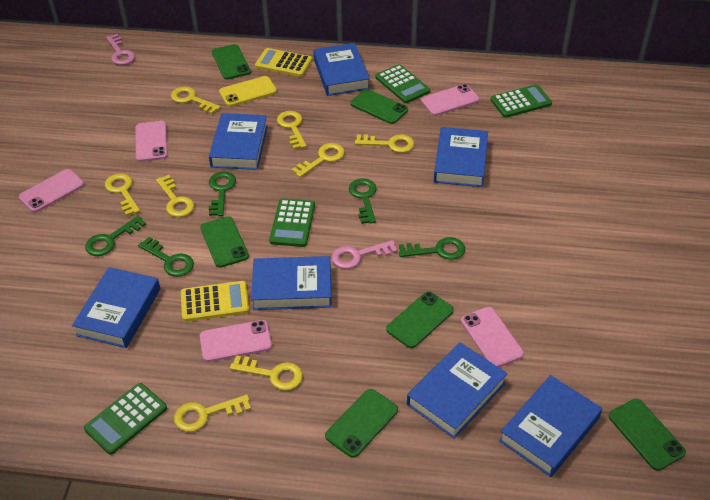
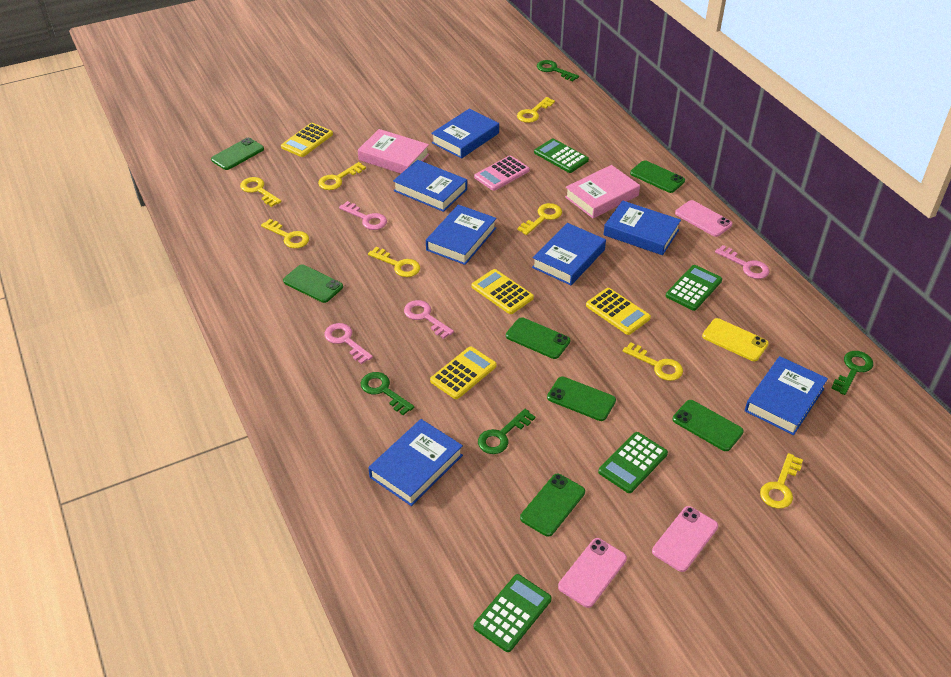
green key: [85,216,146,256] [138,237,194,277] [209,172,236,216] [349,178,377,224] [399,237,465,260] = 5 -> [361,372,414,415] [478,409,535,454] [537,60,579,82] [831,351,873,395] = 4
green phone: [200,216,249,268] [212,44,251,80] [325,389,398,458] [350,89,408,124] [386,291,454,348] [609,399,686,471] = 6 -> [211,138,264,170] [283,264,343,303] [506,317,570,359] [520,474,585,537] [547,376,616,421] [630,160,685,193] [673,400,744,451] = 7
pink book: none = 0 -> [358,129,429,174] [565,165,640,218] = 2
pink calculator: none = 0 -> [474,155,530,191] = 1
pink key: [106,34,135,65] [331,240,397,269] = 2 -> [324,323,373,364] [339,201,387,230] [404,300,454,339] [715,245,769,279] = 4
pink phone: [19,169,84,213] [136,121,168,162] [200,320,272,362] [421,84,479,116] [461,307,524,367] = 5 -> [558,538,627,608] [652,506,718,572] [675,200,732,237] = 3
yellow calculator: [181,281,249,322] [255,48,312,77] = 2 -> [281,123,333,157] [430,346,497,399] [472,269,534,314] [586,288,651,335] = 4

